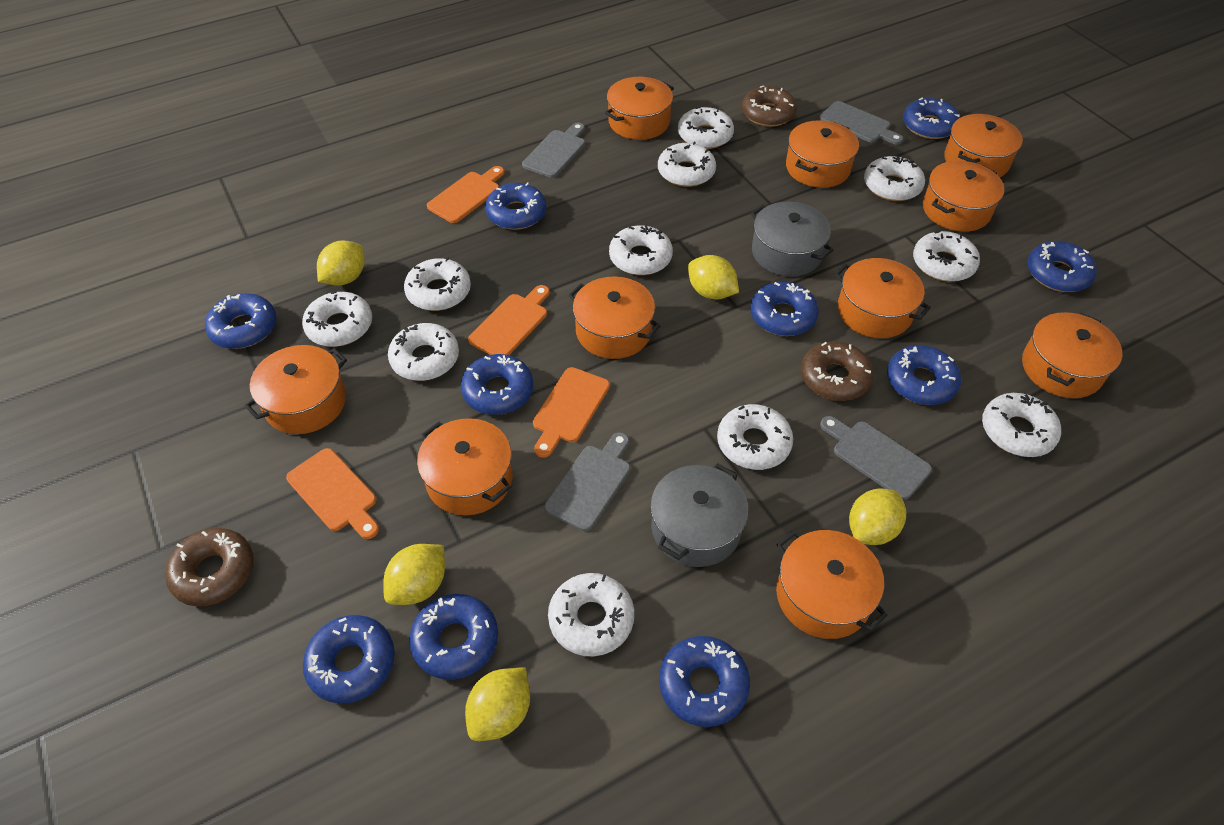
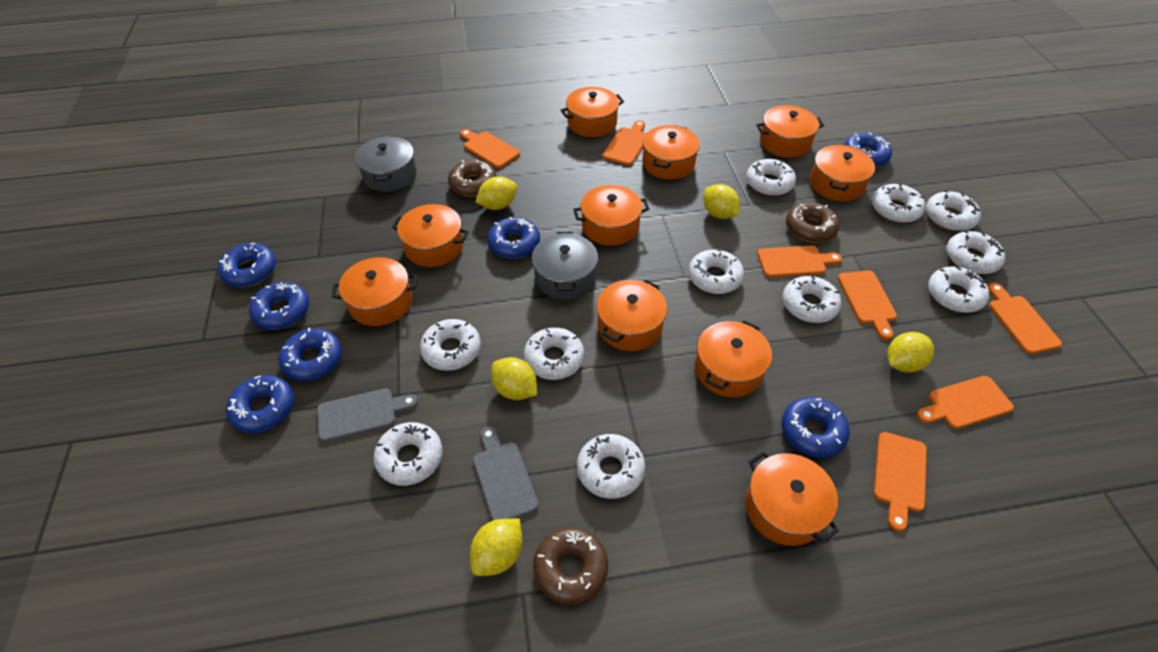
blue donut: [205,293,276,349] [303,615,395,704] [409,594,498,680] [461,354,533,415] [485,182,546,230] [659,636,750,727] [750,282,819,336] [887,345,961,405] [903,98,960,139] [1027,241,1097,292] = 10 -> [218,243,276,287] [226,375,294,433] [249,282,309,330] [278,328,342,381] [487,217,540,259] [782,397,850,458] [844,132,892,167] = 7
grey cutting board: [522,123,585,178] [545,432,630,531] [819,101,903,145] [820,416,932,500] = 4 -> [317,388,418,442] [473,427,539,520] = 2
orange cutting board: [286,448,379,539] [427,166,504,223] [468,285,550,355] [533,367,610,458] = 4 -> [460,129,520,168] [603,120,646,165] [757,245,842,277] [838,270,897,340] [874,432,927,531] [917,376,1014,429] [988,283,1062,354] = 7

